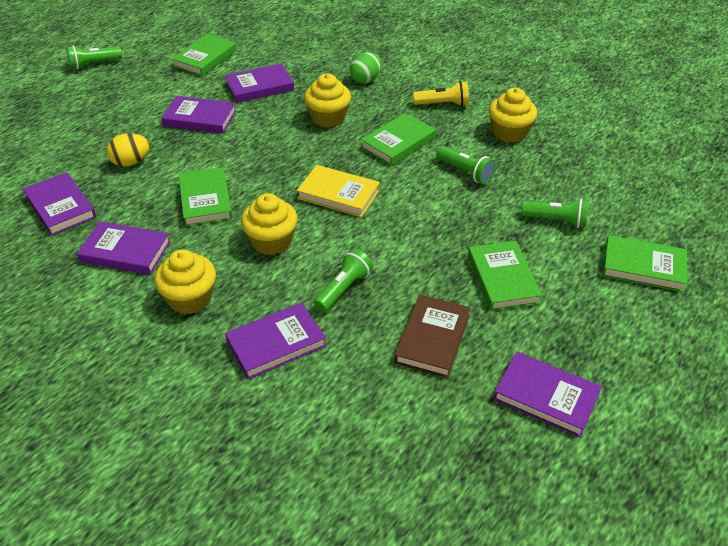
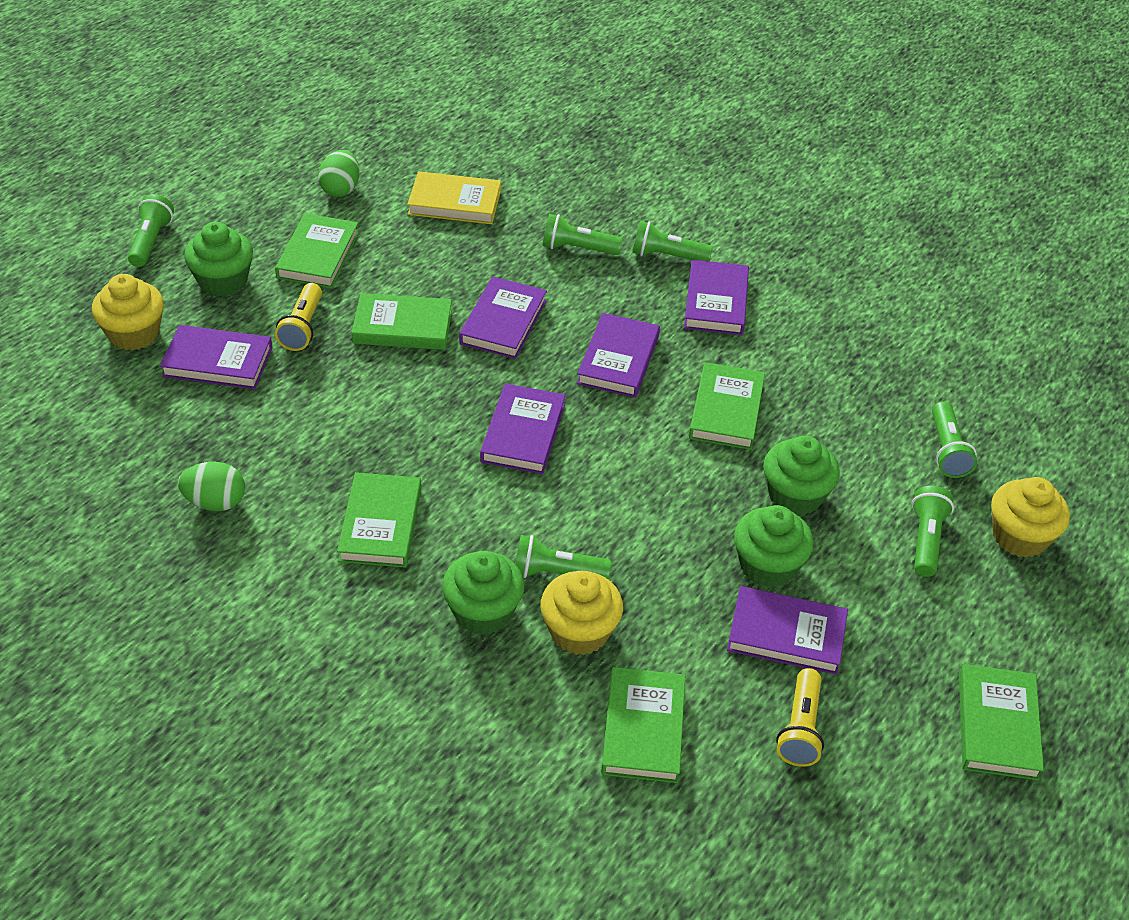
brown book: [394,295,470,378] = 1 -> none = 0
green book: [171,34,237,76] [179,167,232,227] [361,113,436,166] [468,241,542,311] [602,235,687,292] = 5 -> [275,213,359,288] [337,472,422,568] [352,293,452,350] [601,667,685,783] [689,362,765,450] [959,664,1044,780] = 6
green cupcake: none = 0 -> [184,222,253,297] [442,551,525,635] [734,505,814,587] [763,436,840,516] = 4
green egg: [350,52,382,84] = 1 -> [178,462,245,511] [318,150,360,197] = 2
green flashlight: [67,46,122,70] [314,249,373,312] [436,146,496,184] [521,198,589,228] = 4 -> [128,194,174,267] [515,535,612,580] [543,214,623,255] [632,221,713,261] [911,486,954,577] [932,401,977,478] = 6
yellow cupcake: [154,249,216,314] [241,193,298,255] [304,73,351,128] [489,88,537,143] = 4 -> [92,274,164,351] [540,571,623,655] [991,477,1070,558] = 3
yellow egg: [106,133,150,167] = 1 -> none = 0
yellow flashlight: [413,81,469,106] = 1 -> [275,283,322,351] [776,668,824,767] = 2

